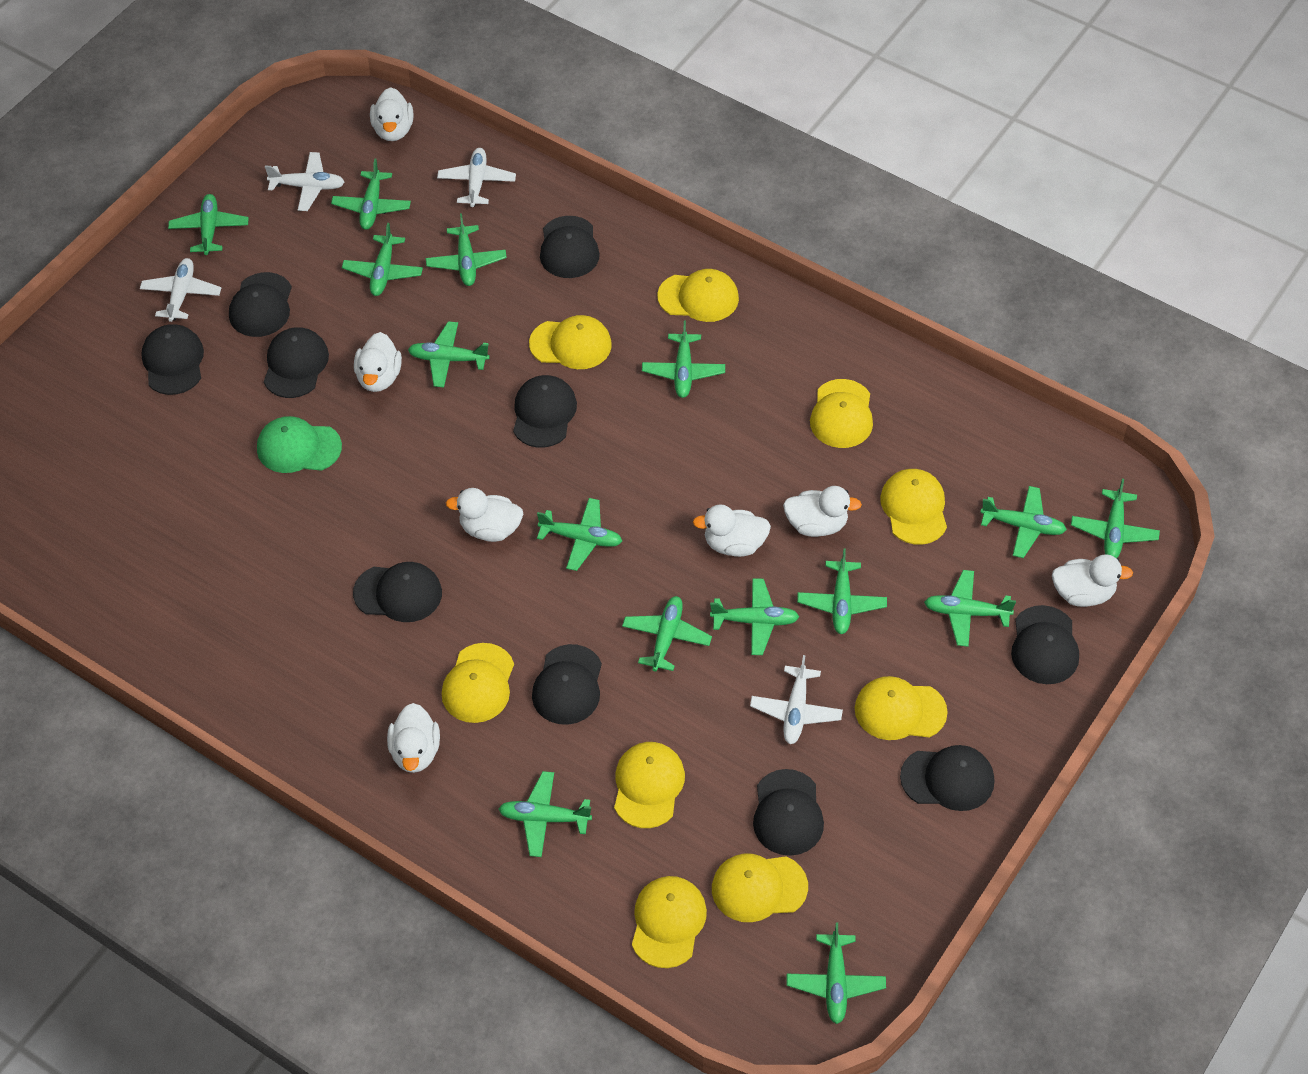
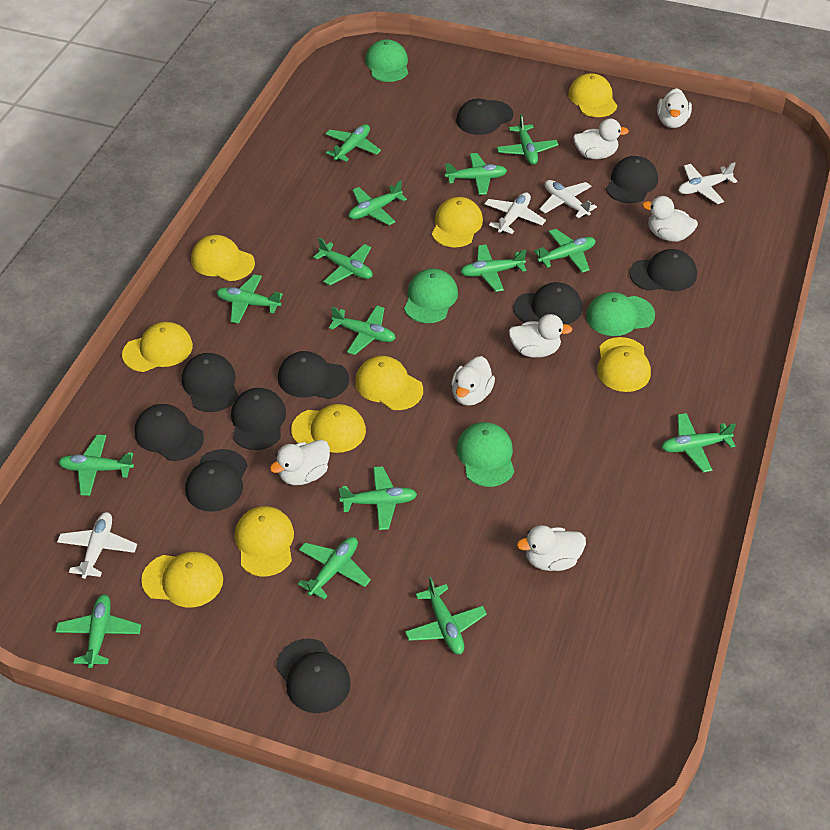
green cap: [257,416,342,473] = 1 -> [365,39,408,82] [404,268,458,323] [457,422,514,487] [586,292,655,336] = 4

